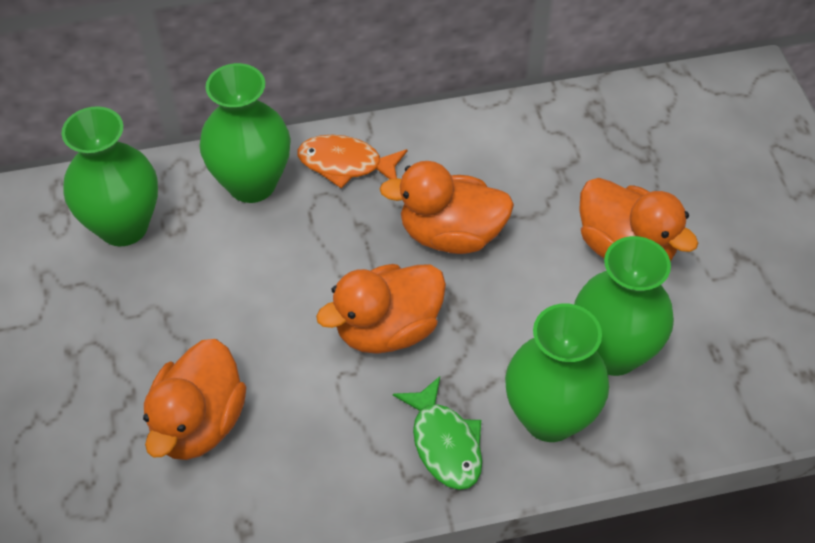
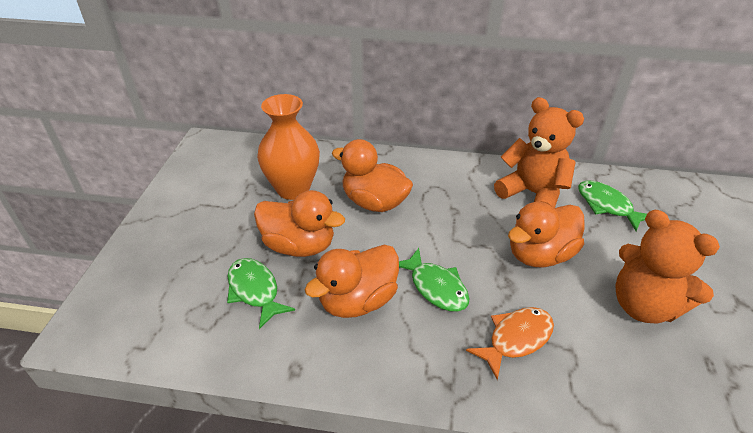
green fish: [393,376,482,490] = 1 -> [227,258,295,329] [399,248,470,312] [578,181,647,231] = 3
green vase: [62,106,158,246] [199,63,291,203] [505,303,609,442] [574,236,674,376] = 4 -> none = 0
orange teddy bear: none = 0 -> [494,97,584,208] [616,210,720,323] = 2
orange vase: none = 0 -> [257,94,320,200] = 1

